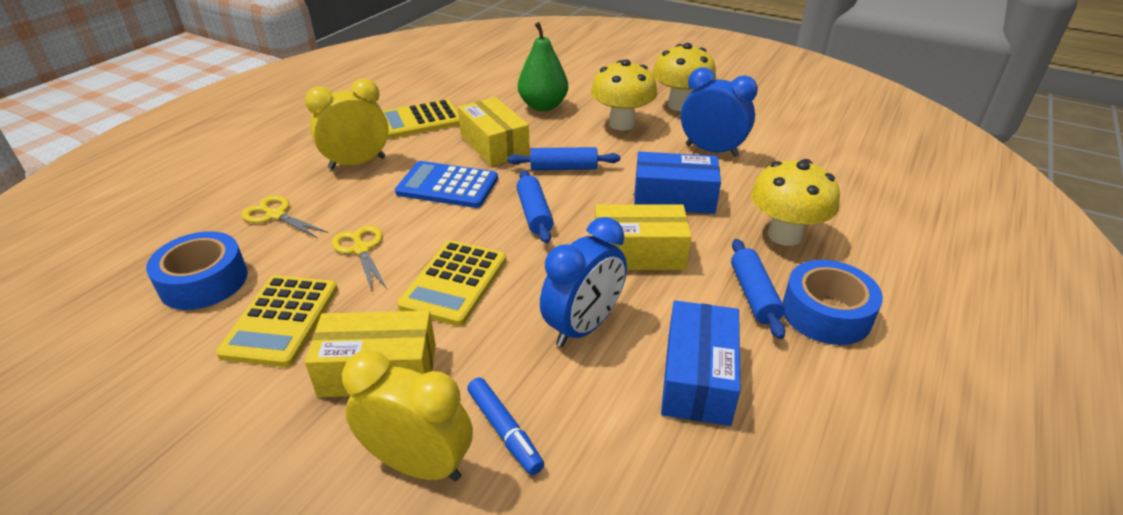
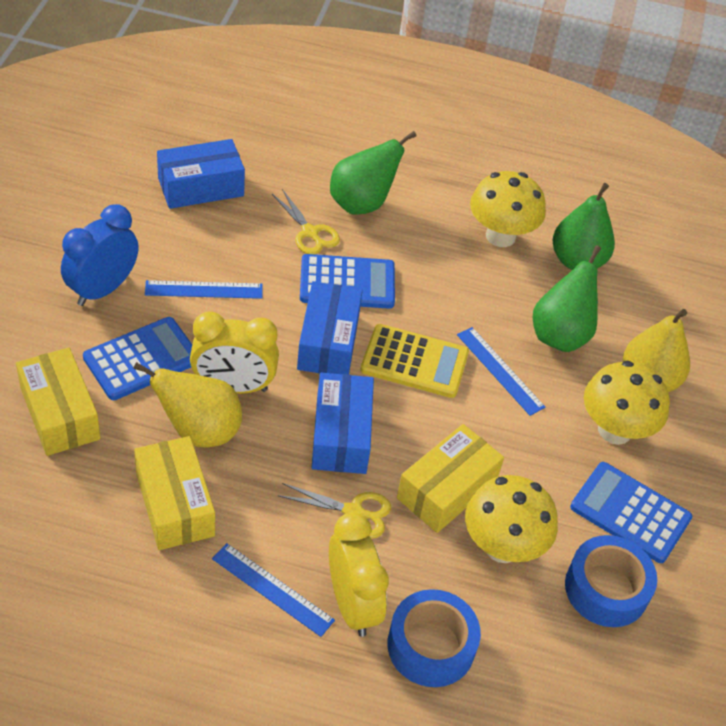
blue box: [634,152,721,214] [661,301,740,426] = 2 -> [157,139,245,209] [297,281,363,375] [312,373,374,474] = 3
blue calculator: [395,161,498,208] = 1 -> [83,317,192,400] [300,254,395,309] [570,462,692,563] = 3
blue clock: [540,217,627,347] [681,67,758,157] = 2 -> [61,204,139,306] = 1
blue marker: [467,378,544,475] = 1 -> none = 0
blue rolling pin: [507,147,620,170] [517,170,554,243] [731,239,785,339] = 3 -> none = 0
blue ruler: none = 0 -> [145,280,263,299] [212,543,335,637] [457,327,545,416] = 3
green pear: [518,22,568,111] = 1 -> [330,131,416,215] [533,245,601,352] [553,183,615,270] = 3
yellow calculator: [216,275,338,367] [383,99,460,139] [397,240,506,326] = 3 -> [360,324,469,398] = 1
yellow pear: none = 0 -> [133,362,242,447] [623,309,690,392] = 2

